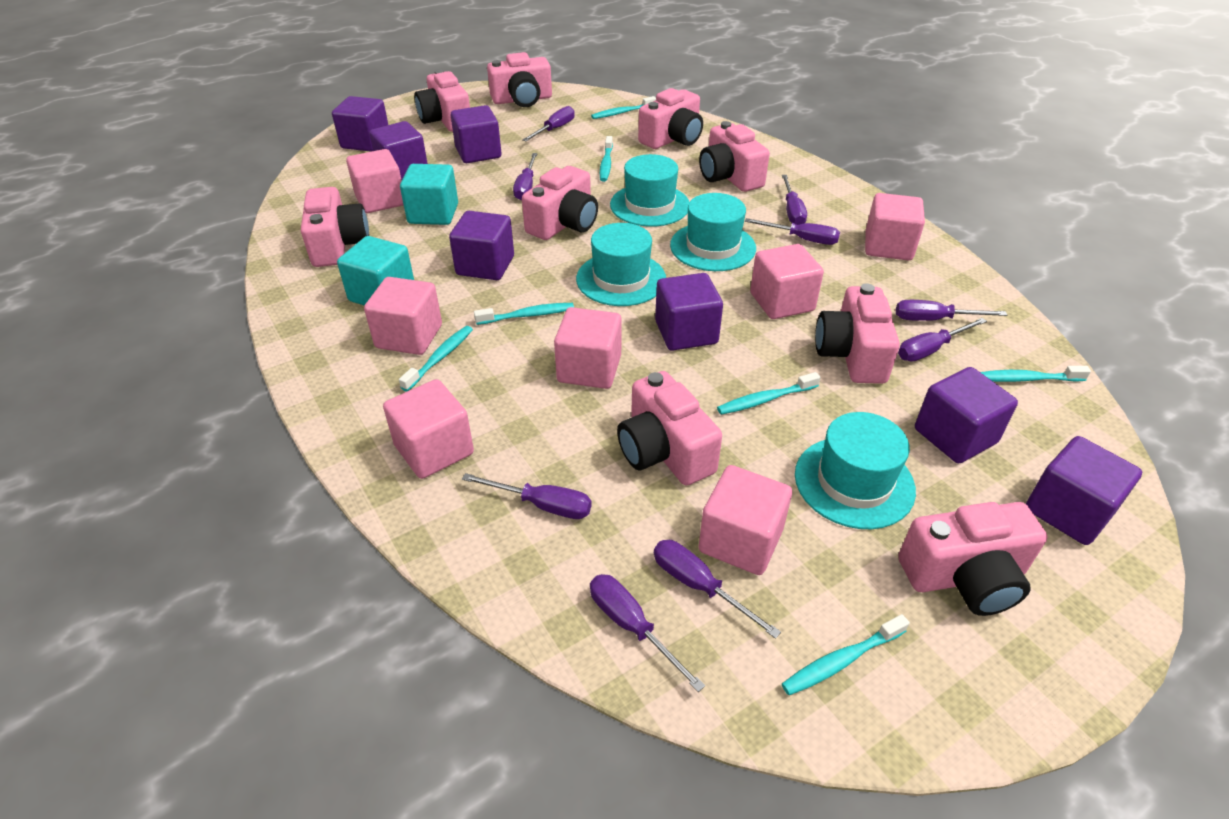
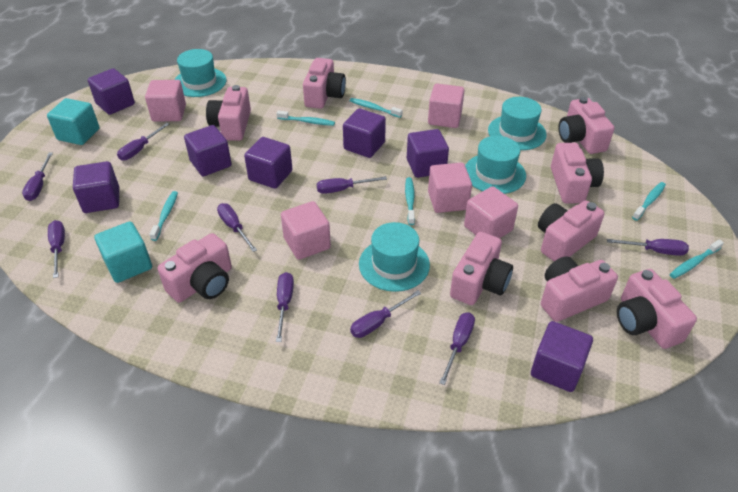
pink cube: [346,149,403,213] [364,277,442,355] [383,379,474,479] [554,307,622,389] [699,465,792,575] [750,244,824,319] [865,193,925,260] = 7 -> [145,80,186,122] [281,201,331,260] [428,84,465,128] [428,163,472,213] [464,186,518,238] = 5
turquoise toothbrush: [399,326,473,391] [474,303,574,325] [591,96,656,119] [600,136,613,182] [717,372,821,415] [782,614,910,695] [980,366,1091,382] = 7 -> [149,191,178,241] [276,110,335,126] [350,98,402,118] [405,177,415,225] [632,182,666,221] [670,239,724,279] = 6

